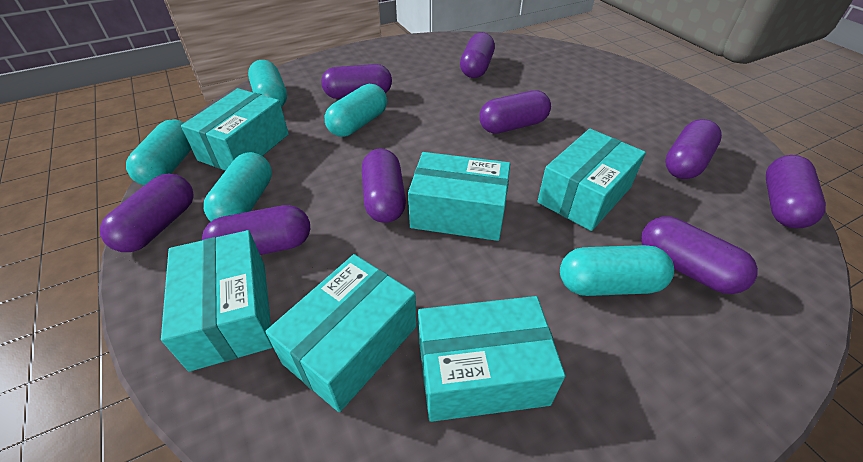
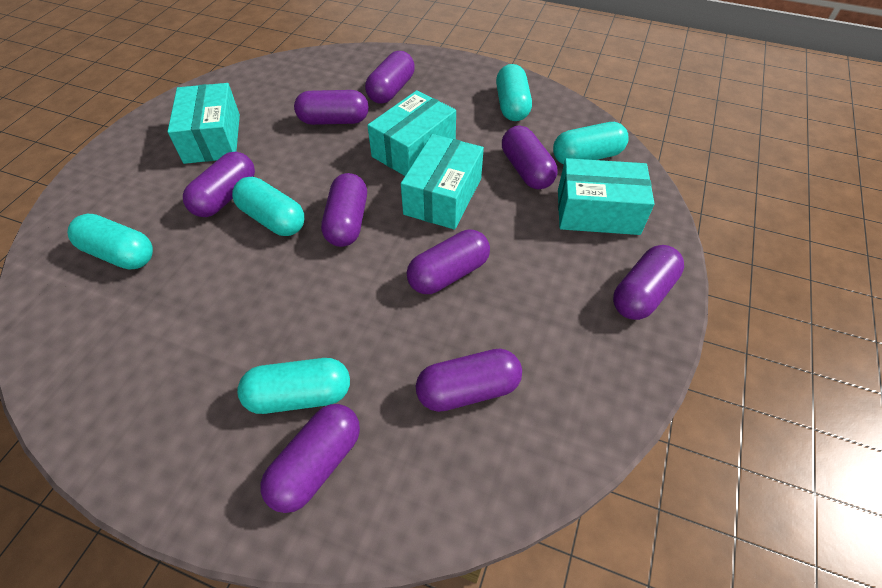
turquoise box: [161,230,273,372] [181,88,289,171] [265,254,417,412] [408,152,510,241] [418,296,565,422] [537,129,646,231] = 6 -> [167,83,240,164] [367,90,456,176] [401,134,484,230] [558,158,655,235] = 4

